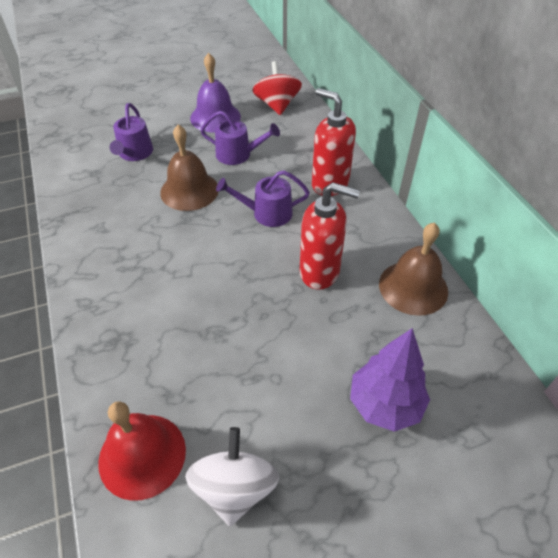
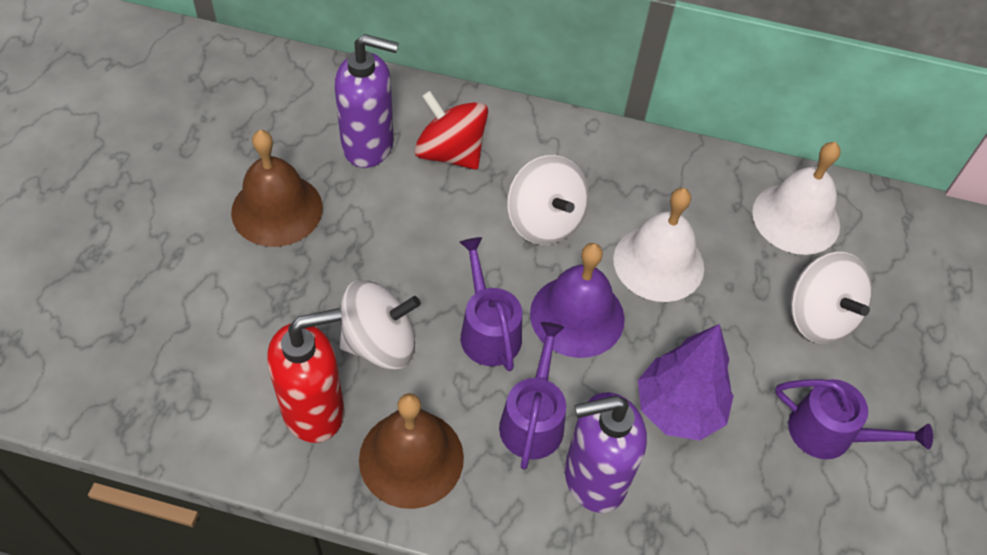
purple soap dispenser: none = 0 -> [334,34,398,168] [565,392,647,513] = 2
red bell: [98,401,186,501] = 1 -> none = 0
red soap dispenser: [300,182,360,290] [312,88,356,196] = 2 -> [267,308,344,443] = 1
white bell: none = 0 -> [613,188,704,302] [752,142,841,255] = 2
white spinning top: [185,427,279,526] = 1 -> [340,280,421,370] [507,155,589,245] [791,252,872,344] = 3

